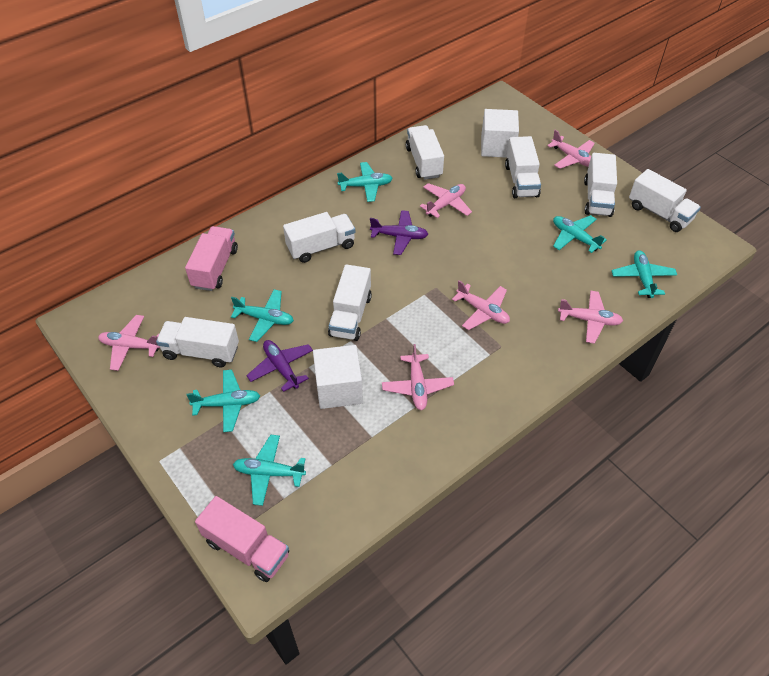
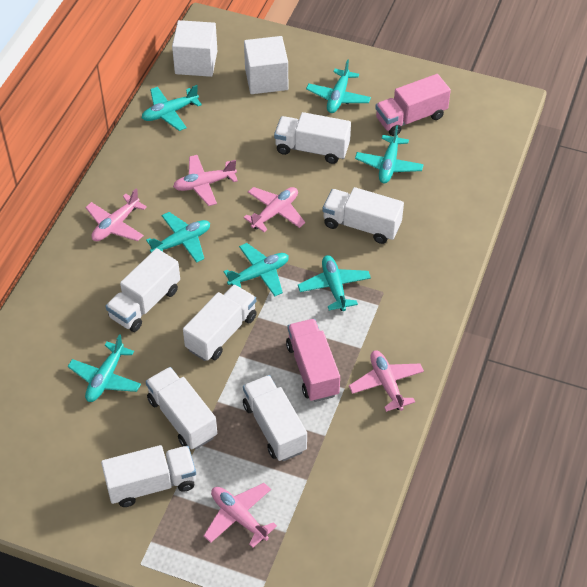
pink plane: [98,315,160,371] [382,344,454,410] [420,183,472,218] [452,280,510,330] [547,130,595,169] [558,291,623,344] = 6 -> [85,188,147,241] [173,155,238,206] [204,483,277,548] [243,187,305,232] [349,351,424,412] = 5
purple plane: [246,340,313,392] [370,210,428,255] = 2 -> none = 0
turquoise plane: [186,370,260,432] [231,289,294,342] [233,435,306,506] [337,162,393,202] [553,215,607,253] [611,250,677,298] = 6 -> [68,334,141,402] [142,85,202,131] [146,212,210,263] [223,243,289,296] [298,255,371,311] [306,59,371,113] [355,125,424,183] = 7

